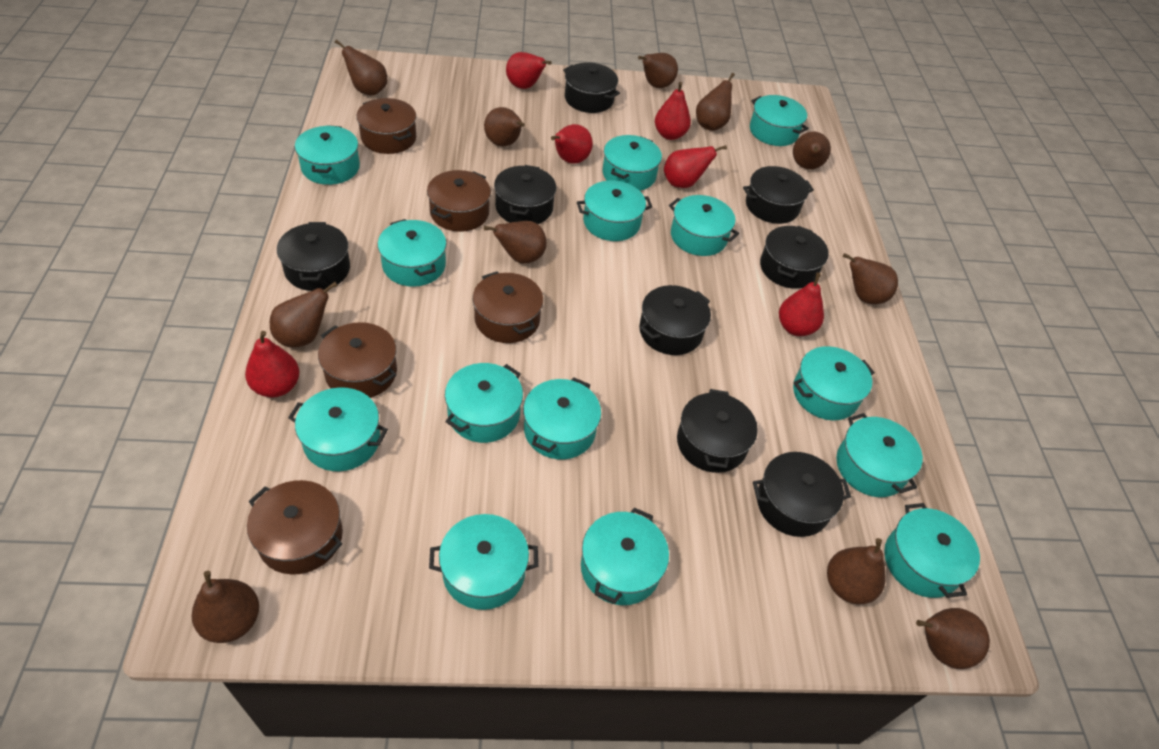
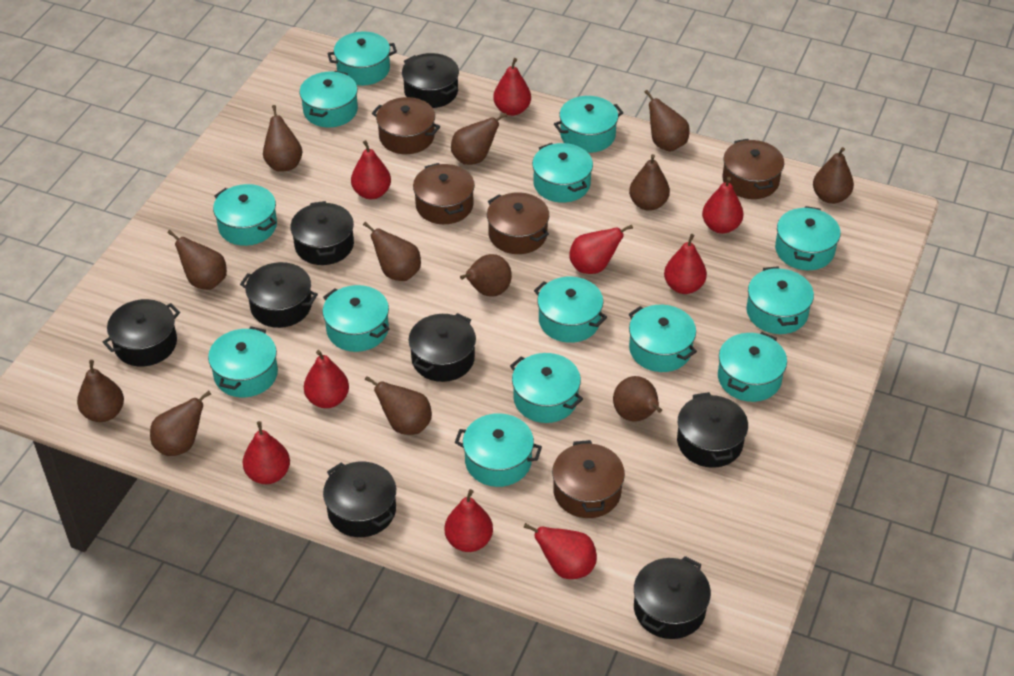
brown pear: [192,571,259,643] [270,282,338,347] [335,39,387,96] [484,107,525,147] [484,221,547,264] [638,53,678,88] [696,73,735,131] [793,132,831,169] [827,538,885,604] [843,253,898,304] [916,608,990,669] = 11 -> [77,360,124,422] [150,391,211,456] [167,230,227,290] [263,105,303,172] [363,222,421,281] [365,376,432,435] [451,113,507,165] [460,254,512,297] [613,376,662,422] [629,154,670,211] [645,90,690,152] [813,147,854,204] = 12
red pear: [245,331,299,398] [506,52,552,89] [551,124,593,164] [655,82,691,140] [664,145,727,188] [779,273,824,336] = 6 -> [243,421,290,484] [304,350,349,408] [351,140,391,199] [444,489,493,552] [493,58,531,116] [524,523,597,579] [569,225,633,274] [664,234,707,294] [702,177,743,234] = 9

